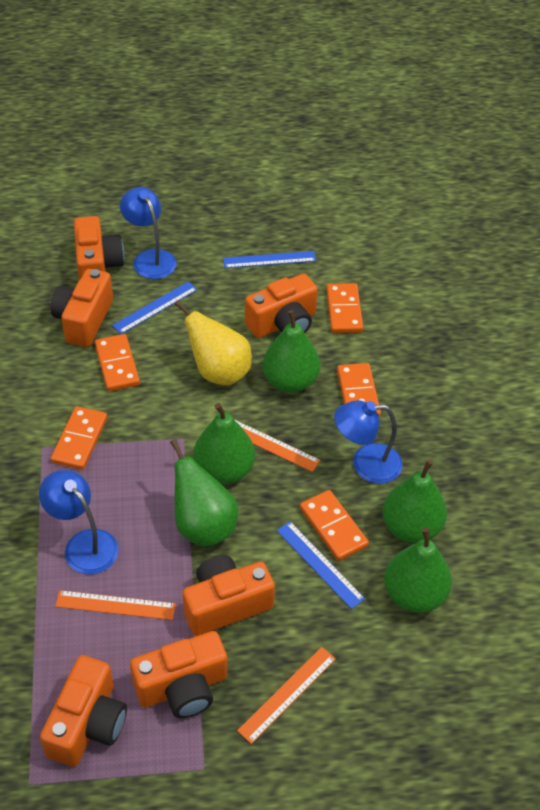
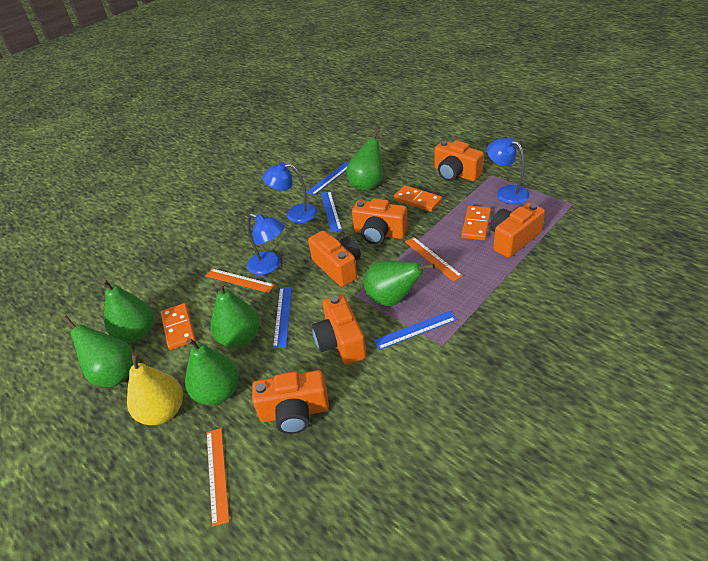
blue ruler: [112,281,198,334] [223,251,316,268] [277,521,365,609] = 3 -> [273,287,292,348] [307,162,349,195] [321,191,342,232] [374,311,457,350] = 4
green pear: [170,439,238,547] [193,403,255,484] [262,310,320,393] [382,459,447,543] [384,527,452,613] = 5 -> [63,316,134,387] [101,279,153,342] [185,338,239,405] [211,282,260,348] [346,129,383,190] [364,260,435,306] = 6
orange domino: [51,406,107,470] [95,334,140,391] [300,490,369,561] [326,283,363,333] [337,363,381,417] = 5 -> [161,303,196,350] [394,185,442,212] [461,206,491,240] = 3

